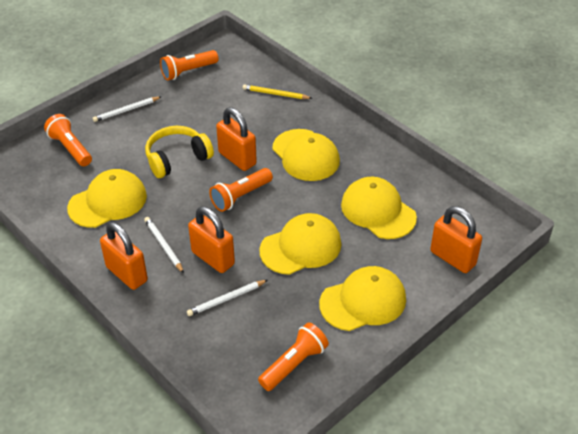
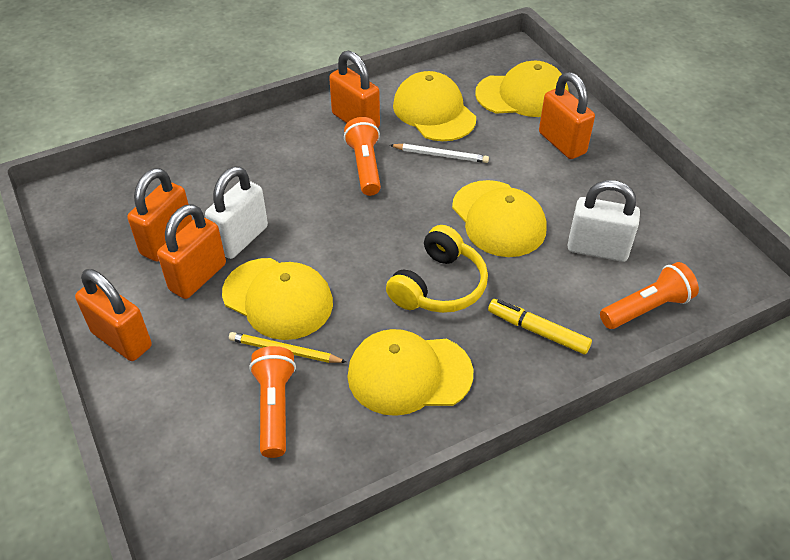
orange flashlight: [44,114,92,166] [160,50,219,80] [209,168,273,212] [258,322,329,391] = 4 -> [249,346,296,458] [344,117,381,196] [600,262,699,329] = 3
orange padlock: [100,222,148,290] [188,206,235,273] [216,107,257,171] [430,206,482,273] = 4 -> [75,269,152,361] [127,168,192,261] [157,204,226,299] [329,50,380,128] [539,72,595,159] = 5
white padlock: none = 0 -> [205,166,268,259] [567,180,640,262] = 2
white pencil: [93,97,161,122] [144,217,184,273] [187,280,267,316] = 3 -> [390,144,489,163] = 1
yellow marker: none = 0 -> [488,299,592,355] = 1

